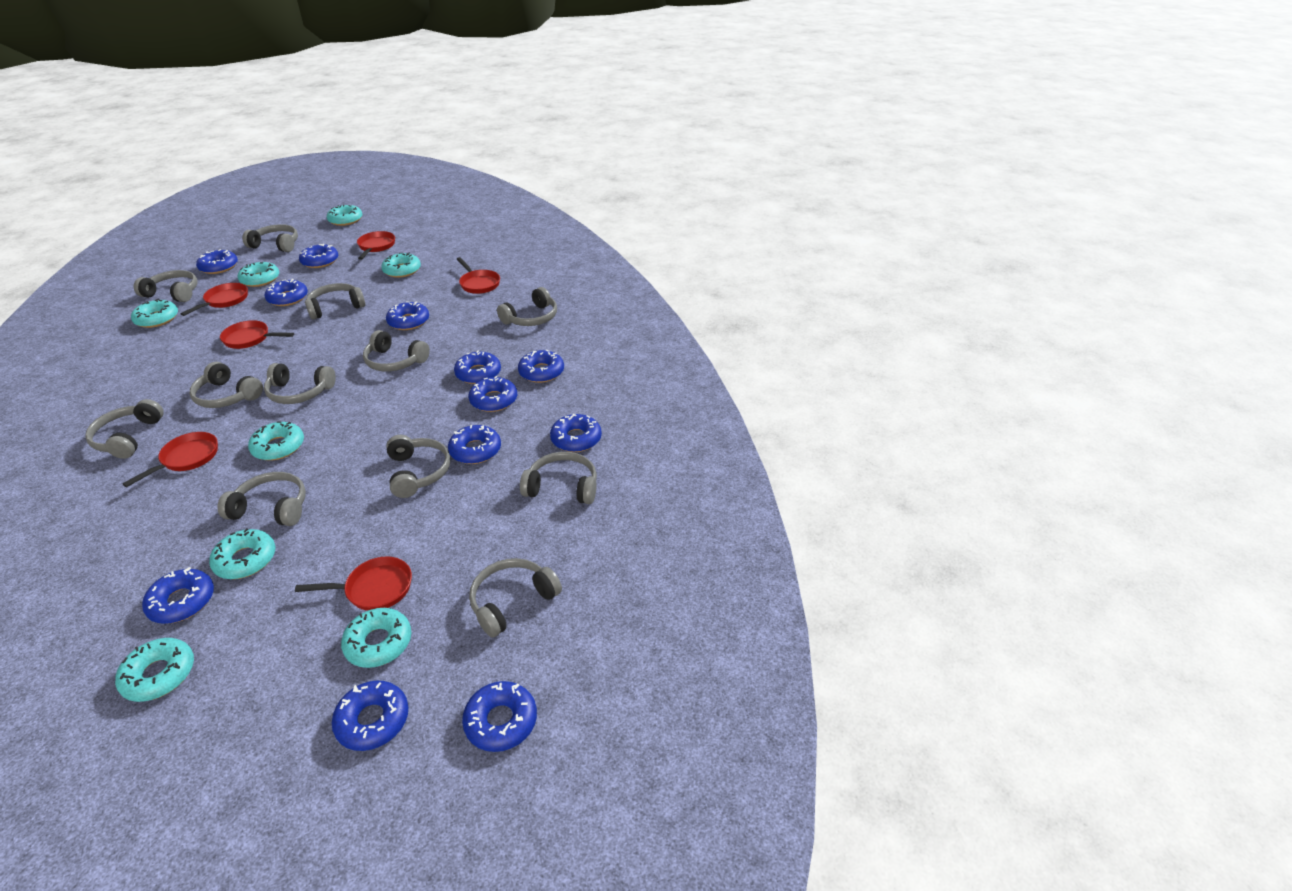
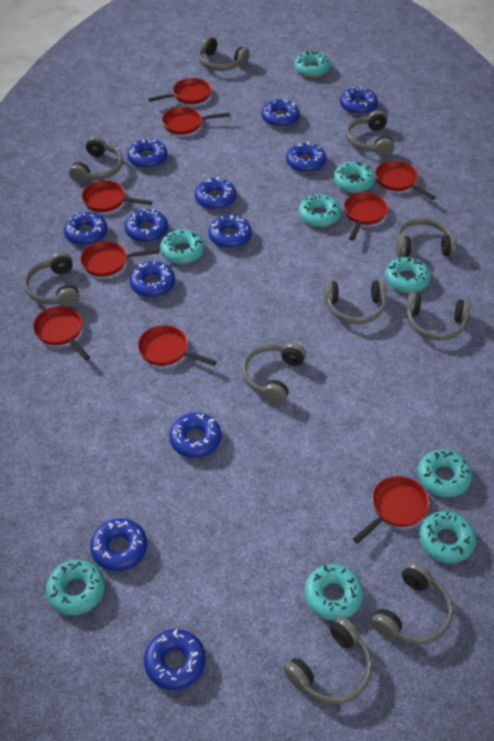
grey headphones: [85,399,164,459] [134,270,198,302] [190,362,263,408] [217,472,306,526] [242,224,298,252] [264,363,336,404] [305,283,365,320] [363,330,430,371] [386,435,450,498] [469,558,562,638] [497,287,557,326] [520,452,597,504] = 12 -> [24,252,80,307] [69,136,123,183] [198,36,250,71] [242,343,306,404] [284,617,372,704] [324,280,387,324] [346,110,394,156] [371,562,453,645] [396,218,457,258] [406,292,471,341] = 10
red pan: [122,432,218,487] [180,283,248,316] [220,320,294,349] [295,556,412,611] [357,231,395,260] [457,257,500,294] = 6 -> [33,306,90,360] [80,241,159,277] [82,180,153,212] [138,325,217,366] [148,78,211,104] [162,107,230,135] [344,192,388,241] [353,476,429,544] [375,160,436,200] = 9
turquoise donut: [115,638,194,702] [131,299,178,328] [209,528,275,579] [237,262,279,287] [248,421,304,460] [327,205,362,226] [341,608,411,668] [381,253,421,278] = 8 -> [46,559,105,615] [160,230,204,264] [294,51,330,78] [299,194,341,227] [304,564,363,621] [334,162,375,193] [385,257,431,293] [418,449,472,497] [419,511,476,563] = 9

